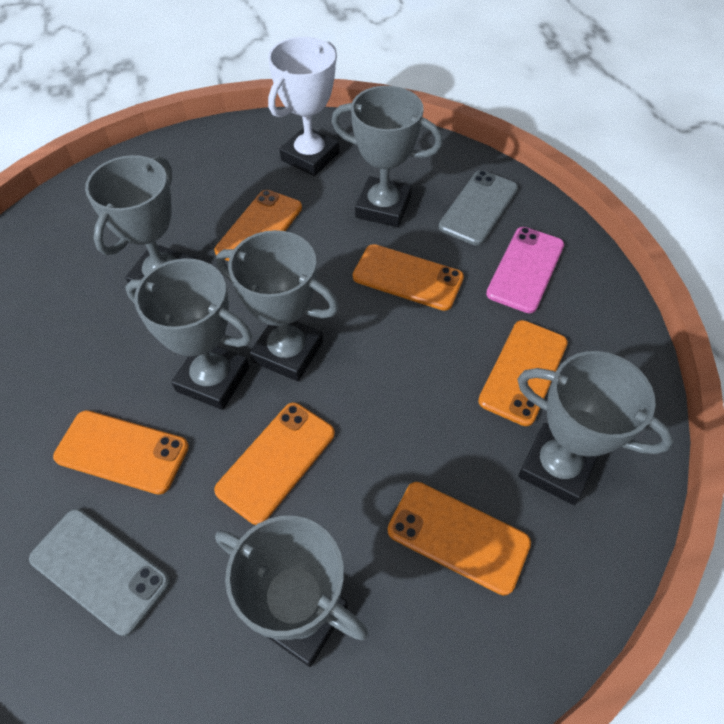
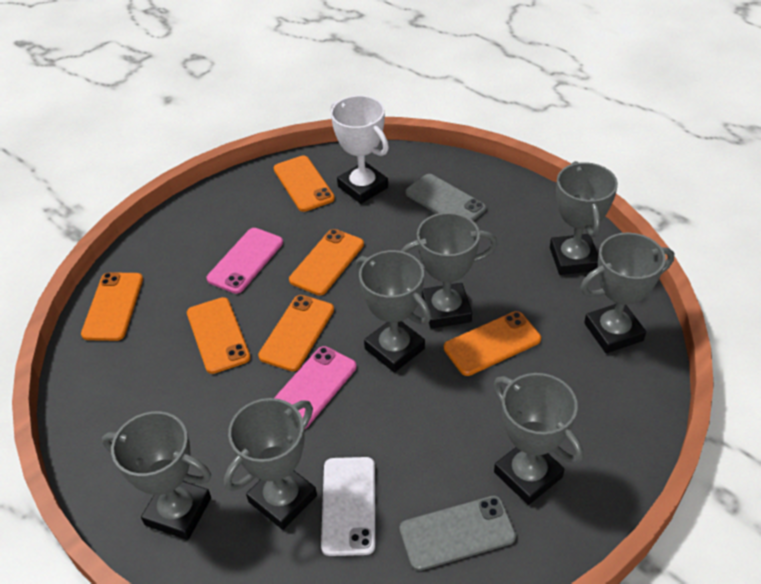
grey trophy: [85,155,195,290] [126,258,253,410] [215,516,369,667] [216,230,339,381] [331,86,443,227] [517,351,674,505] = 6 -> [102,411,211,540] [224,398,317,530] [356,250,431,373] [400,212,498,329] [494,373,583,505] [550,161,618,275] [581,233,674,353] = 7
pink phone: [486,227,564,313] = 1 -> [207,228,283,294] [274,346,357,429] = 2
white phone: none = 0 -> [321,457,375,556] = 1

